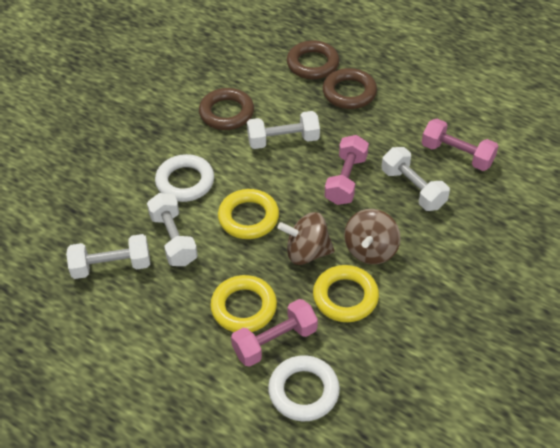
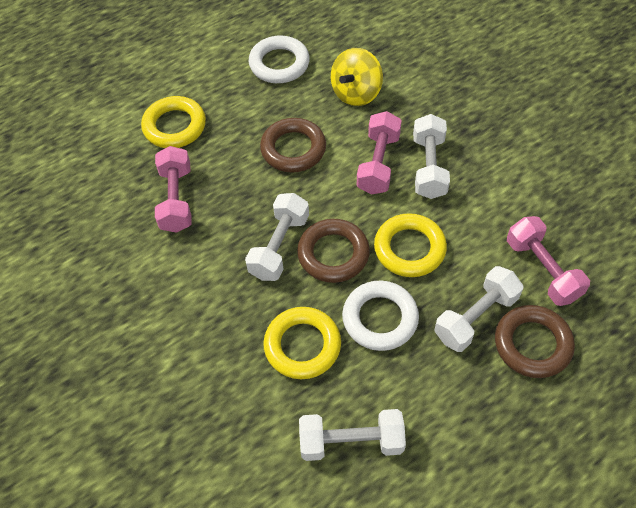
brown spinning top: [277,212,335,265] [344,209,401,264] = 2 -> none = 0
yellow spinning top: none = 0 -> [331,48,383,106] = 1

